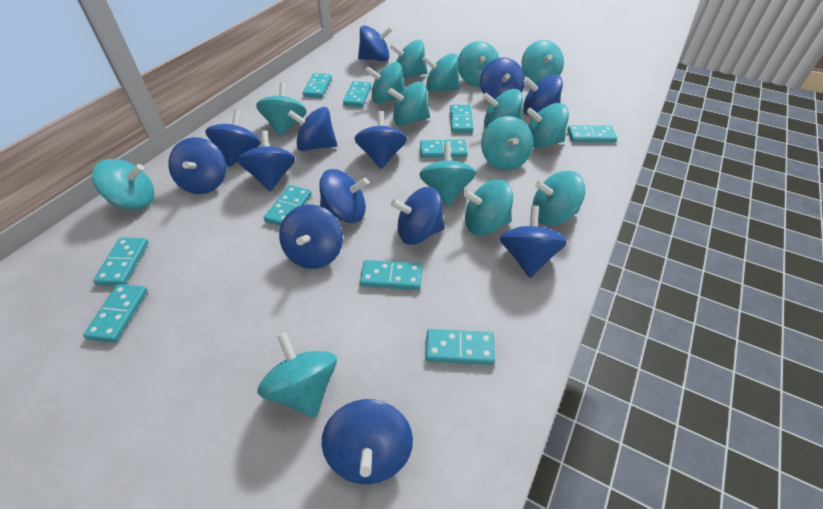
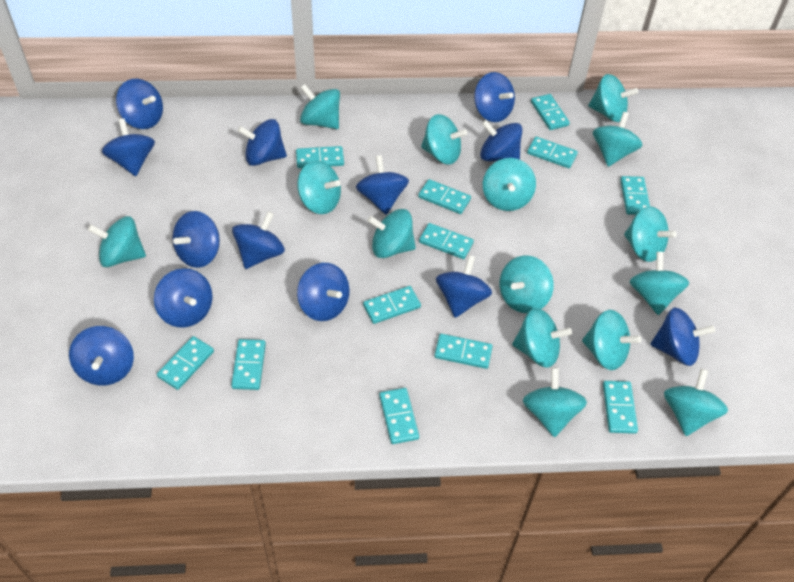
turquoise domino: [83,284,148,342] [93,238,148,286] [263,185,312,226] [303,73,332,98] [343,81,371,107] [360,260,422,290] [420,140,468,158] [426,329,495,365] [450,105,473,133] [567,125,617,142] = 10 -> [157,336,214,390] [231,339,266,390] [296,146,344,168] [363,286,421,324] [379,388,419,444] [418,179,471,214] [419,223,474,259] [434,334,493,369] [527,137,578,168] [531,94,570,130] [603,381,638,434] [620,176,650,215] = 12

